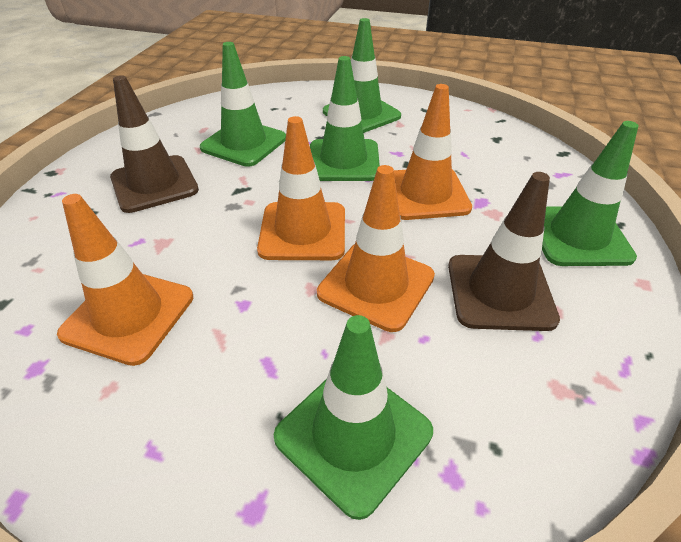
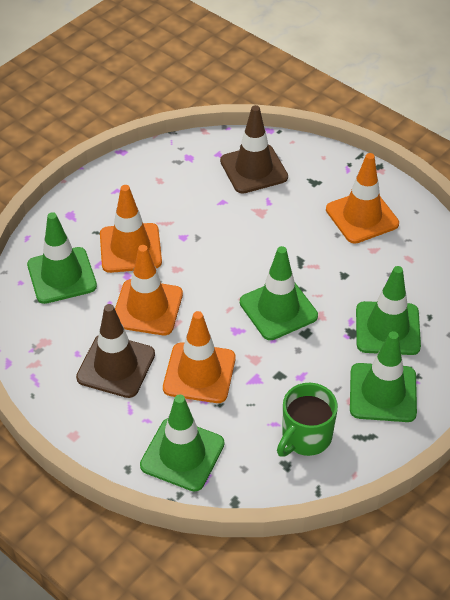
green mug: none = 0 -> [277,383,338,457] = 1

